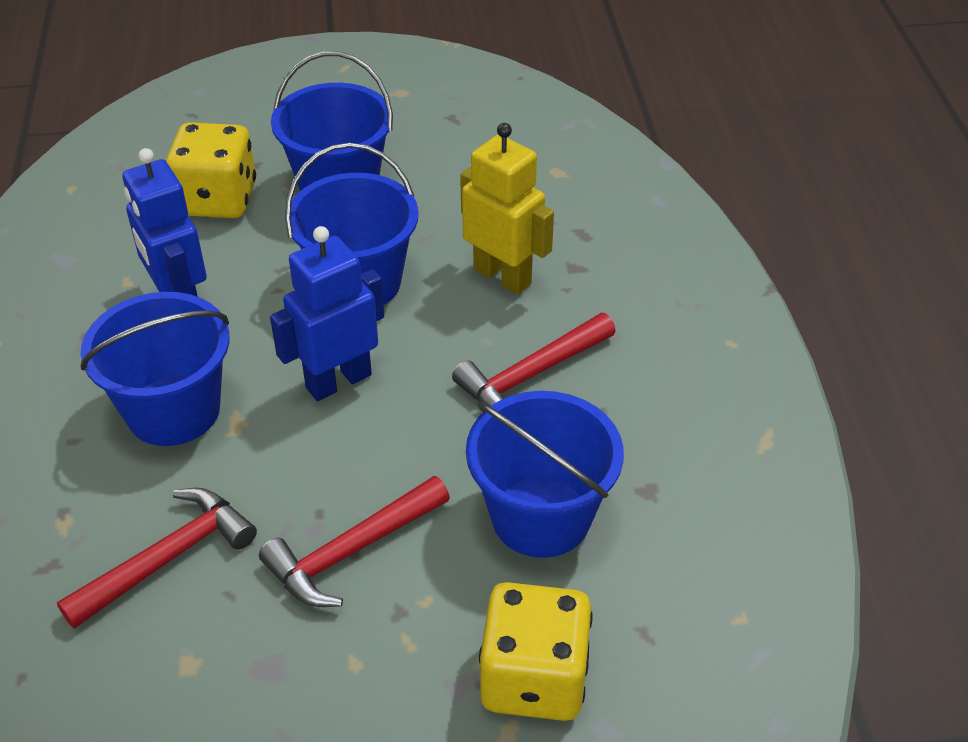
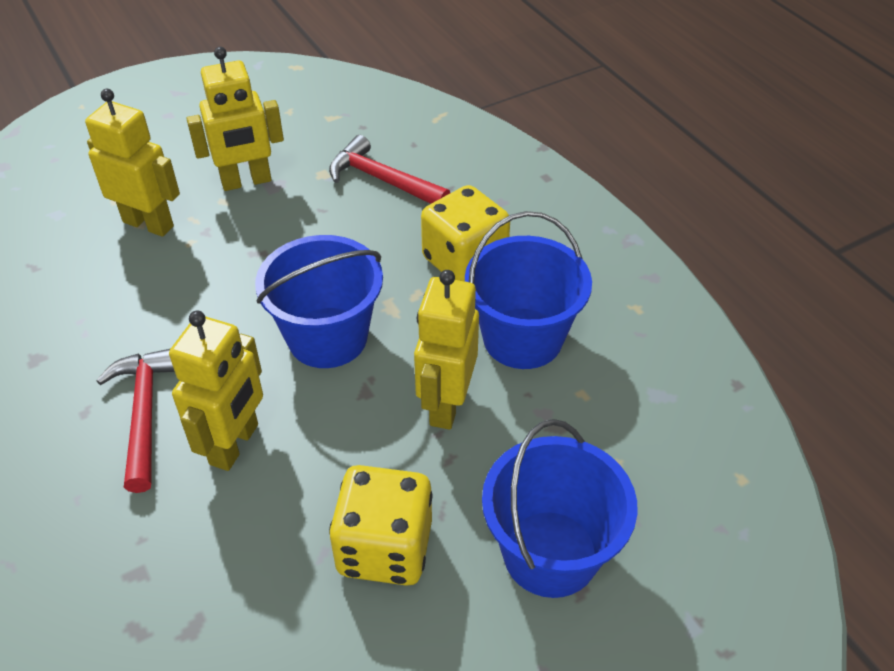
blue bucket: [80,292,230,446] [271,52,393,191] [285,143,418,305] [466,391,624,558] = 4 -> [255,235,383,368] [465,211,592,369] [482,419,638,598] = 3
blue robot: [122,148,207,297] [270,226,384,401] = 2 -> none = 0
red hammer: [57,488,257,629] [259,476,450,607] [452,313,616,406] = 3 -> [96,349,175,493] [329,135,450,204] = 2
yellow robot: [460,123,554,295] = 1 -> [85,89,180,237] [169,311,263,471] [187,47,284,191] [414,270,479,430] = 4

